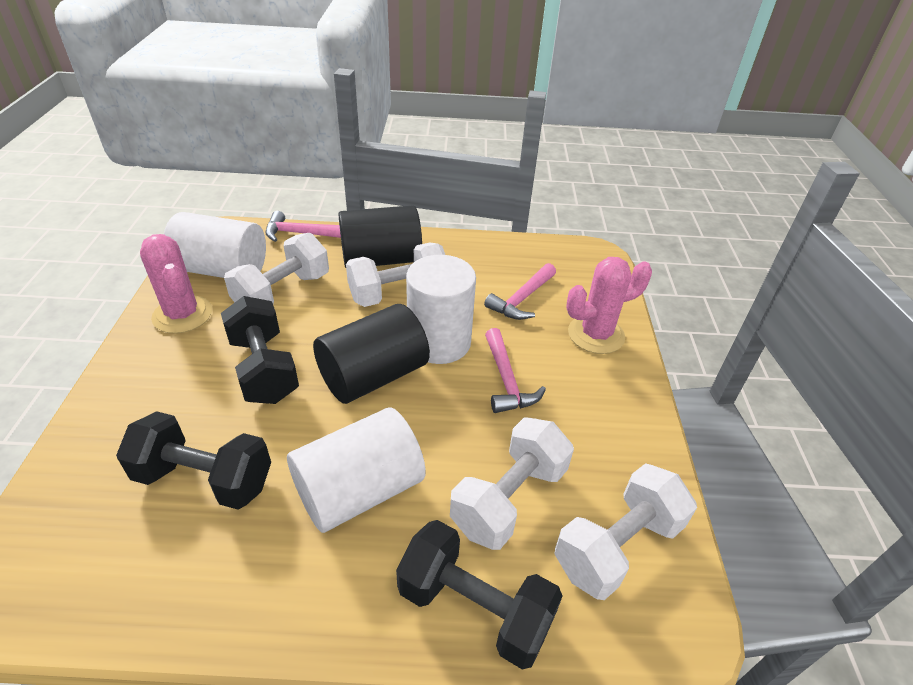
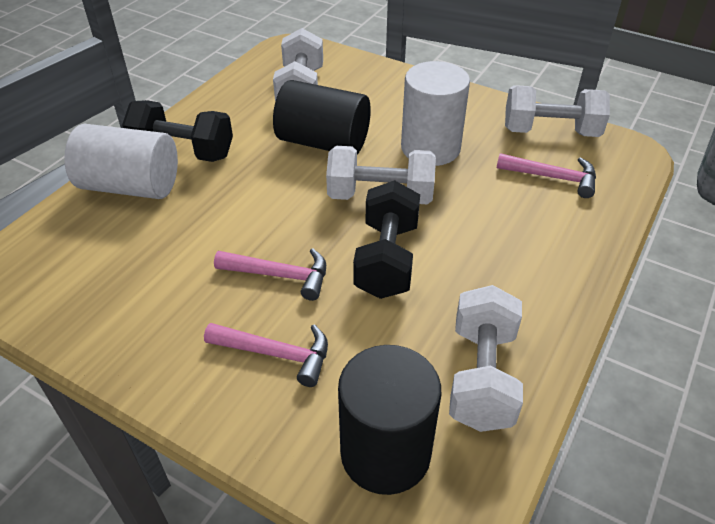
black dumbbell: [116,411,271,510] [221,296,299,404] [396,520,563,669] = 3 -> [122,100,233,162] [353,180,420,299] = 2
pink cactus: [140,234,212,334] [566,257,652,354] = 2 -> none = 0
white cylinder: [164,212,266,278] [287,407,426,533] [406,255,476,364] = 3 -> [64,124,178,199] [401,61,470,166] = 2

